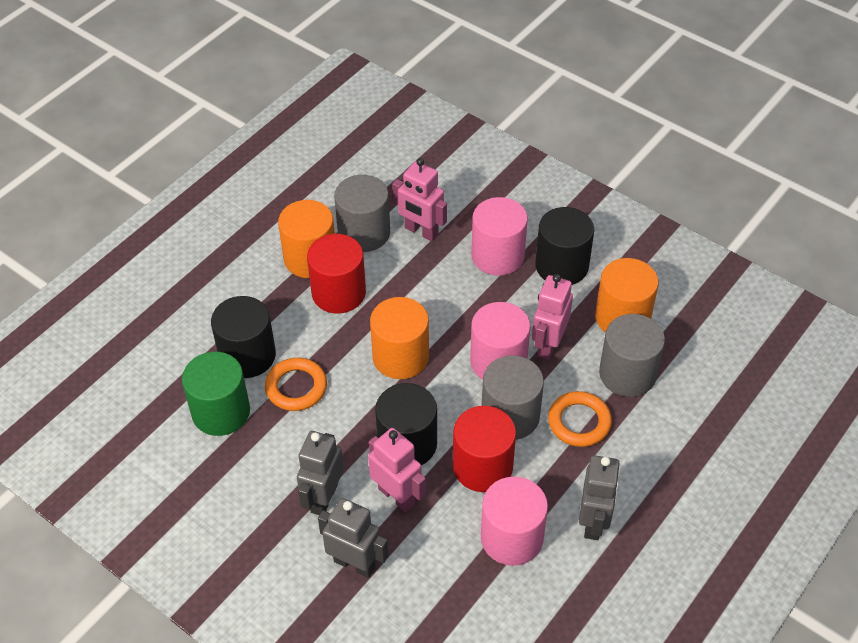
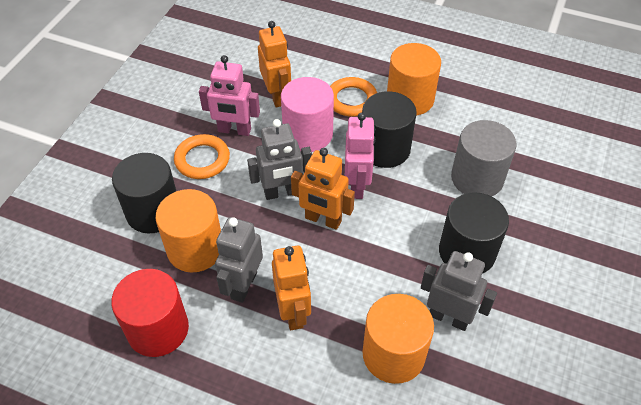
green cylinder: [182,352,250,436] = 1 -> none = 0
grey cylinder: [334,175,390,252] [482,356,544,440] [599,314,665,397] = 3 -> [451,120,516,197] = 1
orange robot: none = 0 -> [258,21,291,107] [272,246,311,330] [291,148,355,230] = 3
pink cylinder: [470,302,530,380] [471,197,528,276] [481,477,548,566] = 3 -> [281,77,334,152] = 1
pink robot: [368,428,426,512] [392,158,447,241] [532,274,573,360] = 3 -> [199,55,260,136] [345,112,375,199] = 2
red cylinder: [307,234,366,314] [453,406,516,492] = 2 -> [111,269,189,357] = 1

